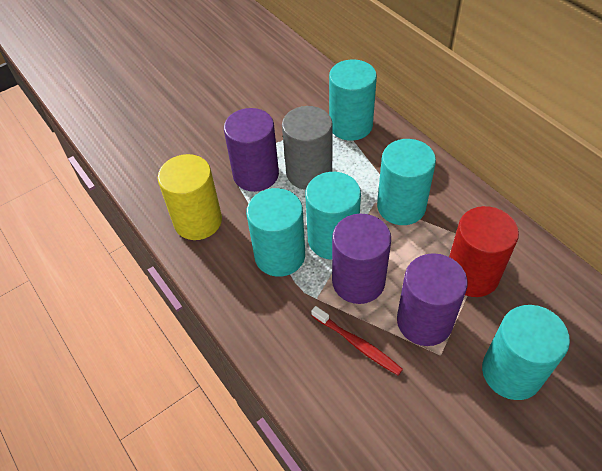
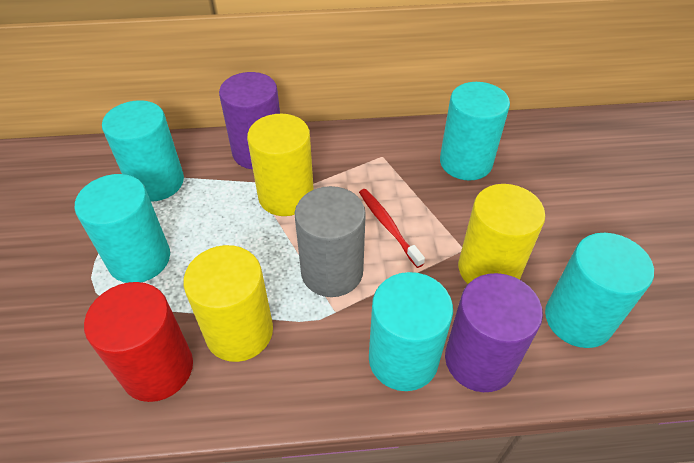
purple cylinder: [224,108,279,192] [332,214,391,304] [397,253,468,346] = 3 -> [219,72,280,169] [445,273,543,392] = 2
yellow cylinder: [158,154,222,240] = 1 -> [183,245,273,362] [247,114,314,216] [458,184,545,284] = 3

